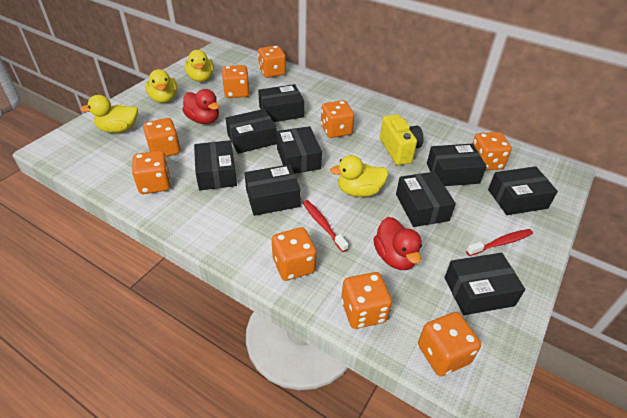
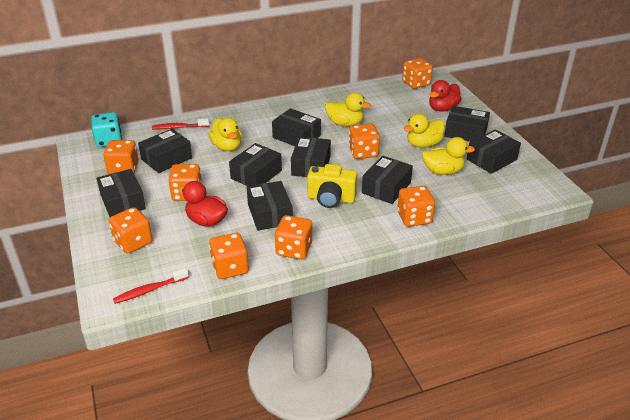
orange dice: [132,151,171,194] [143,118,180,157] [222,65,250,98] [258,45,286,78] [272,227,317,281] [321,100,354,138] [341,272,392,329] [418,312,481,376] [472,132,512,170] = 9 -> [103,140,139,174] [109,207,152,254] [168,164,202,201] [209,233,249,279] [275,215,312,260] [349,124,380,159] [397,186,435,227] [402,58,433,89] = 8
turquoise dice: none = 0 -> [91,112,122,147] = 1

